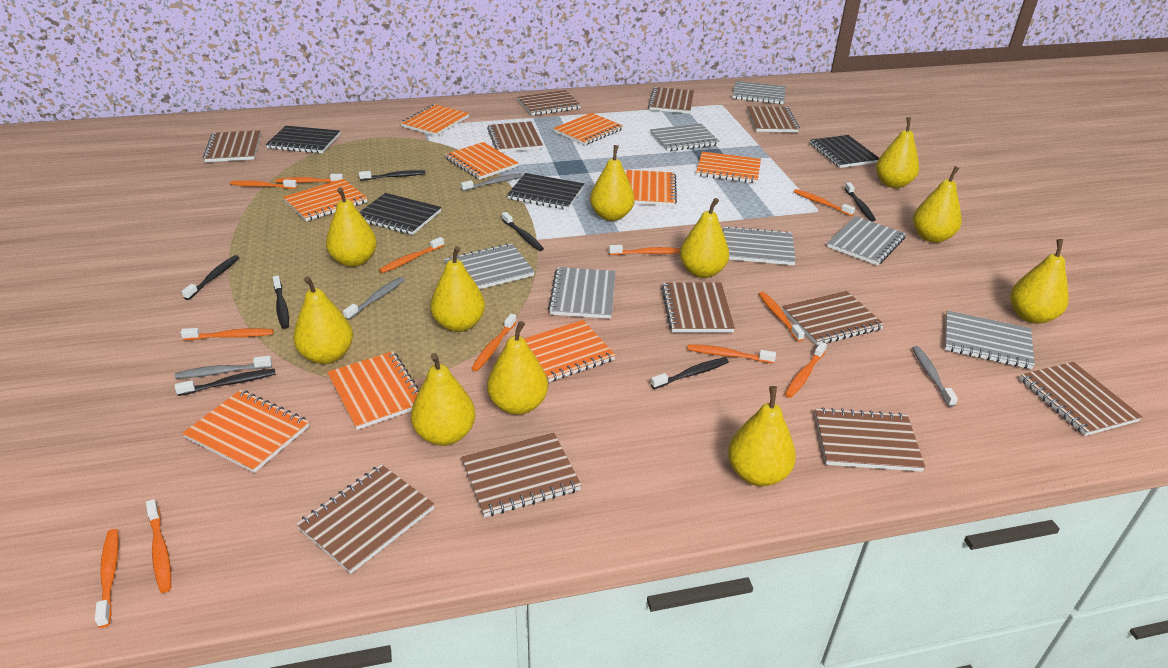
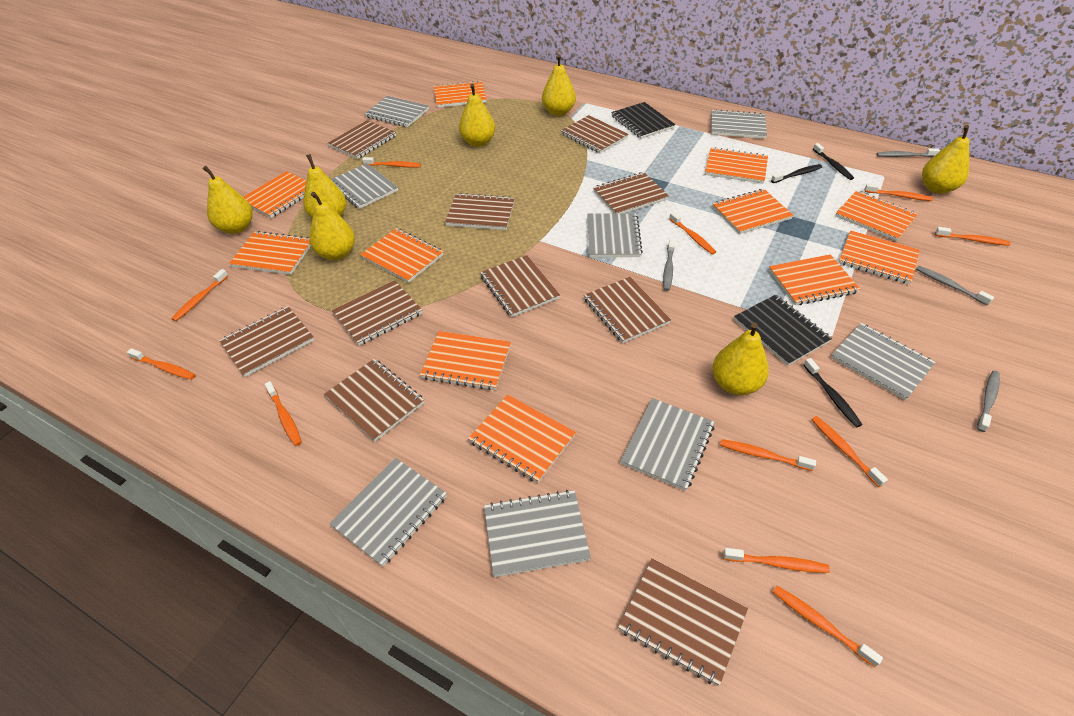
black notebook: [266,126,340,154] [359,193,441,235] [507,173,584,210] [810,135,879,168] = 4 -> [611,102,675,139] [734,294,832,366] = 2
black toothbrush: [175,369,276,396] [182,255,239,300] [273,276,289,329] [359,170,426,181] [502,212,544,251] [651,357,729,389] [844,182,876,221] = 7 -> [771,164,822,183] [804,358,862,427] [813,143,854,180] = 3
brown notebook: [203,130,261,162] [296,464,435,574] [461,432,582,517] [487,122,543,152] [517,90,581,116] [648,87,694,114] [661,282,735,332] [747,106,800,132] [782,291,885,345] [815,407,925,472] [1020,362,1143,436] = 11 -> [219,306,314,377] [324,359,424,442] [328,120,396,159] [332,280,422,346] [445,193,515,230] [480,255,560,317] [561,115,629,153] [584,277,671,343] [593,172,669,213] [618,558,748,686] = 10
grey notebook: [444,243,535,289] [548,267,616,319] [650,123,720,151] [723,226,796,265] [732,81,786,104] [827,216,906,266] [945,310,1035,369] = 7 -> [329,458,447,567] [331,163,398,209] [365,96,429,127] [484,490,591,577] [587,213,643,257] [621,398,714,491] [711,109,767,139] [831,323,936,400] = 8
orange notebook: [182,390,309,473] [283,179,367,221] [327,351,419,430] [401,104,469,136] [445,142,518,180] [524,320,616,382] [553,113,623,145] [626,170,677,206] [696,152,761,183] = 9 -> [229,231,311,275] [244,171,306,218] [360,228,444,283] [420,331,511,390] [434,80,487,108] [468,395,576,483] [705,147,768,184] [712,189,794,234] [769,254,860,305] [835,191,918,241] [839,230,920,284] = 11
orange toothbrush: [95,529,119,628] [146,499,171,593] [180,328,274,340] [230,179,297,189] [276,174,343,183] [379,237,444,273] [471,314,517,371] [609,245,681,255] [687,344,776,363] [759,292,805,342] [785,342,827,398] [793,189,855,216] = 12 -> [127,348,196,380] [171,269,228,321] [265,381,302,446] [362,157,421,168] [669,212,716,254] [720,439,816,471] [723,548,830,573] [773,586,883,667] [811,416,888,487] [864,183,933,201] [935,227,1011,246] = 11
yellow pear: [293,276,353,364] [326,187,377,267] [411,353,476,446] [430,246,485,332] [487,321,548,415] [590,145,635,221] [680,198,729,278] [728,386,796,486] [876,117,919,188] [913,166,962,243] [1010,239,1069,324] = 11 -> [203,166,253,234] [303,154,346,218] [309,192,355,260] [459,83,495,147] [542,54,576,116] [712,322,769,395] [922,125,969,194] = 7

